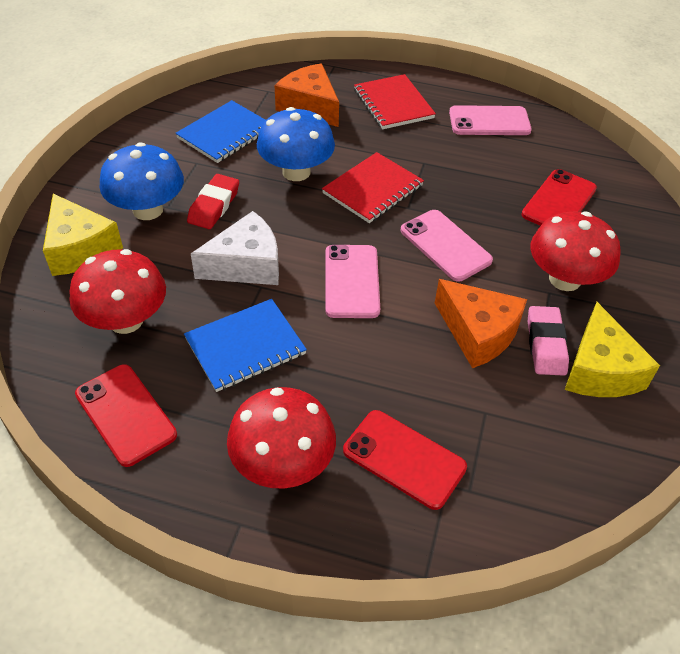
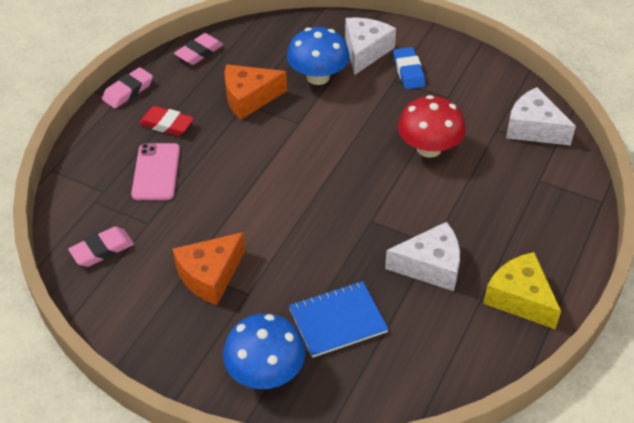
blue eraser: none = 0 -> [393,47,426,89] = 1
blue notebook: [176,100,266,163] [184,299,307,392] = 2 -> [289,281,389,358] = 1
pink eraser: [527,306,569,376] = 1 -> [68,227,134,267] [102,67,153,108] [174,33,224,65] = 3
pink phone: [325,245,380,318] [401,210,493,282] [449,105,532,135] = 3 -> [131,143,180,200] = 1
red mushroom: [69,249,166,334] [227,387,336,488] [530,212,621,291] = 3 -> [398,95,466,158] = 1
red notebook: [322,152,424,223] [354,74,436,129] = 2 -> none = 0
red phone: [75,364,177,467] [343,410,467,510] [522,169,597,226] = 3 -> none = 0
white cheese: [191,211,279,285] = 1 -> [345,17,396,75] [385,222,460,291] [506,87,576,146] = 3
yellow cheese: [43,194,123,276] [565,302,660,397] = 2 -> [483,252,561,329] = 1

